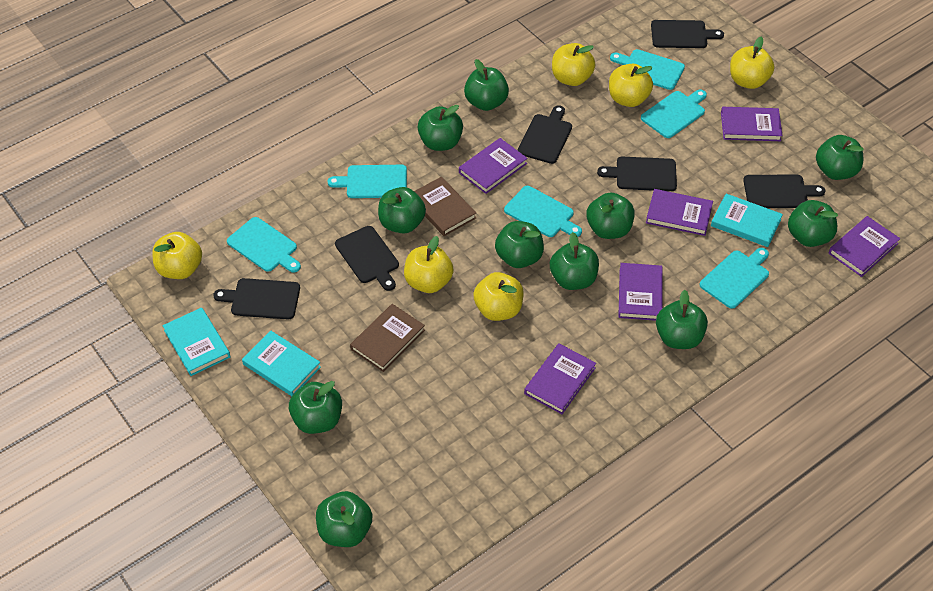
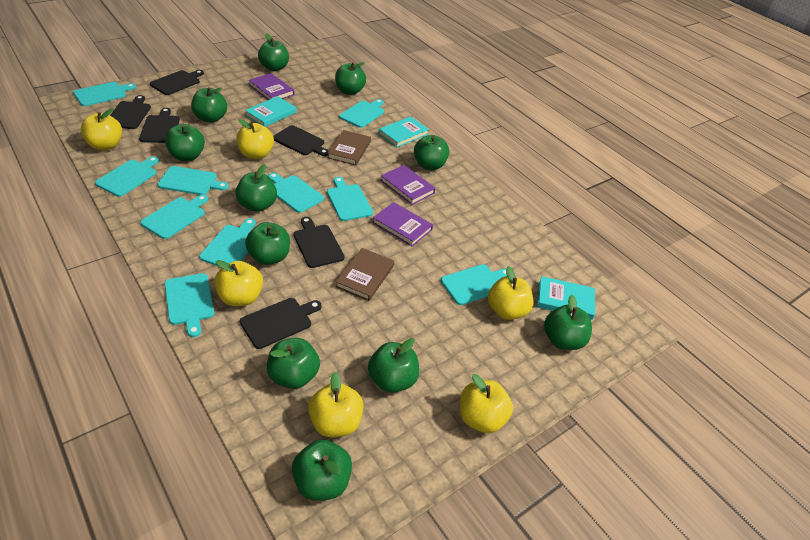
purple book: [459,138,527,194] [524,343,596,414] [618,263,663,321] [646,189,713,236] [721,107,783,141] [828,216,900,277] = 6 -> [249,73,294,100] [372,202,433,247] [380,165,436,205] = 3
turquoise cutting board: [227,217,301,272] [327,165,407,198] [504,186,582,237] [610,49,685,90] [641,89,707,138] [699,248,769,309] = 6 -> [73,82,136,106] [95,156,159,197] [140,195,208,239] [158,166,229,195] [164,273,214,337] [199,218,256,266] [268,173,324,213] [327,177,373,221] [339,99,384,128] [441,264,507,305] = 10

